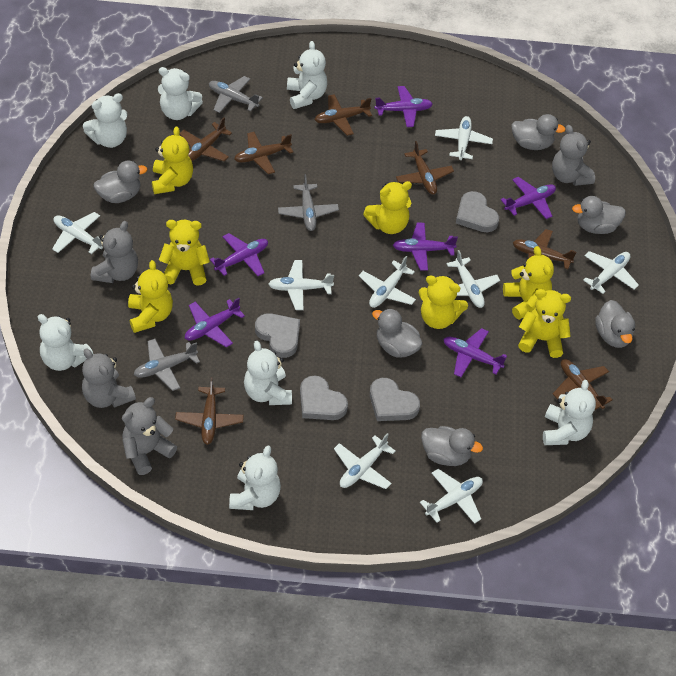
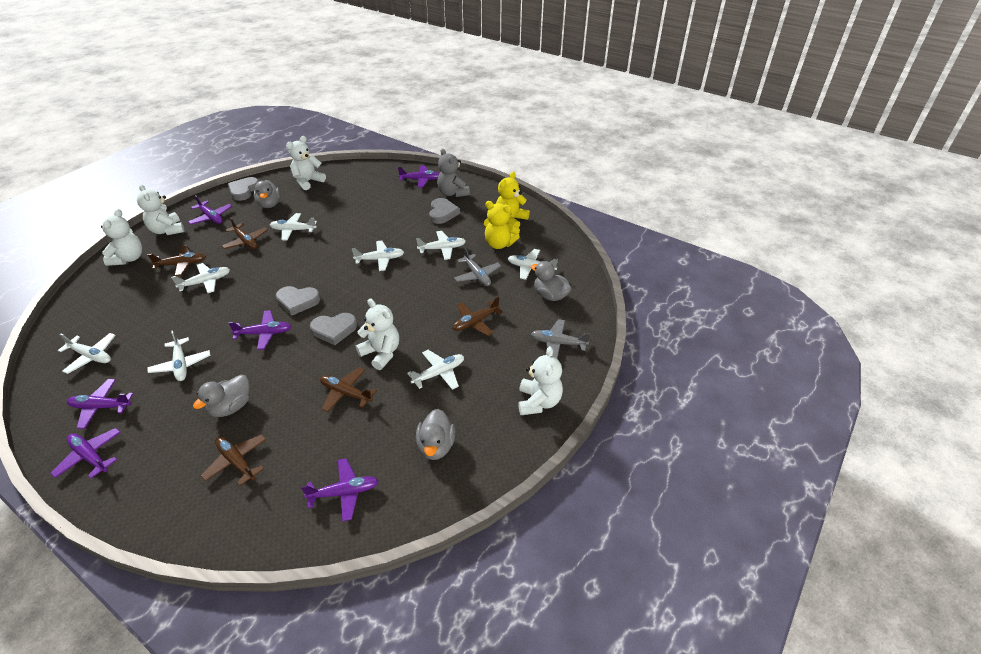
brown plane: [175,377,244,445] [180,117,232,161] [234,132,293,174] [315,94,372,136] [396,141,454,194] [513,229,576,269] [553,359,612,410] = 7 -> [148,245,206,276] [201,435,267,486] [222,217,268,249] [320,367,377,412] [452,297,504,336] = 5
grey duck: [94,161,147,203] [372,308,422,358] [421,426,483,466] [511,114,565,150] [572,196,626,234] [595,300,635,348] = 6 -> [193,375,250,417] [254,180,281,208] [416,409,455,460] [531,261,572,301] = 4
grey plane: [134,339,200,391] [209,76,263,113] [278,174,339,231] = 3 -> [454,248,501,286] [531,319,590,358] = 2
grey teddy bear: [82,348,136,408] [91,221,138,283] [122,397,177,475] [552,125,595,186] = 4 -> [437,149,470,197] = 1
white teddy bear: [37,314,93,371] [83,93,128,148] [158,67,203,120] [229,445,281,510] [244,341,292,405] [287,41,327,109] [543,380,596,445] = 7 -> [101,209,142,266] [137,184,184,235] [286,136,326,190] [356,299,399,370] [518,346,563,415] = 5
yellow teddy bear: [128,260,173,333] [152,127,193,194] [159,220,210,286] [363,181,412,234] [418,275,468,329] [503,246,554,320] [518,289,571,358] = 7 -> [484,201,520,249] [496,172,530,227] = 2

